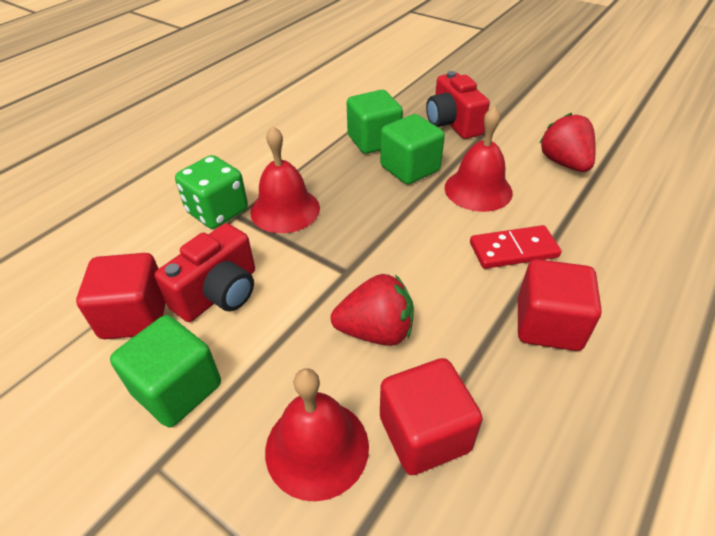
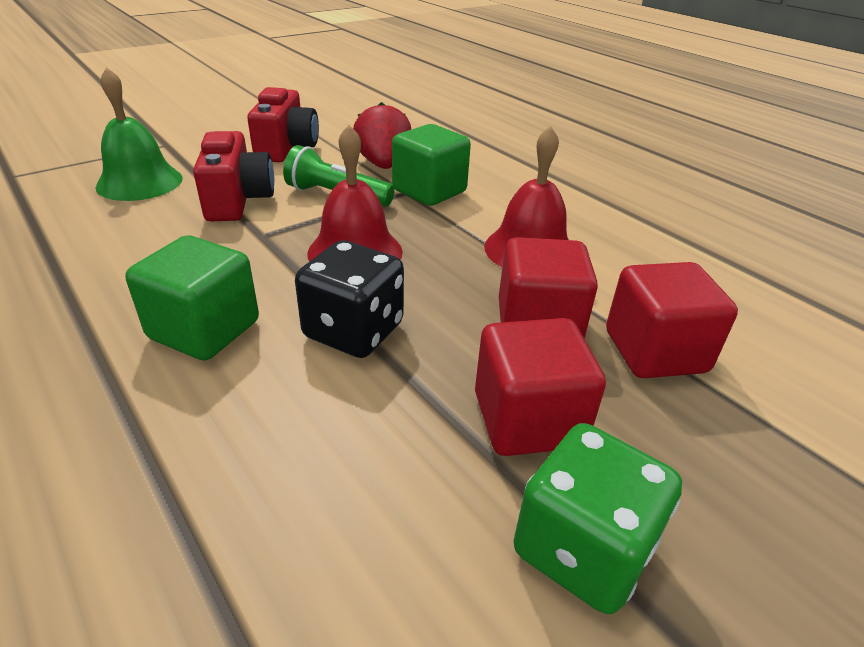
black dice: none = 0 -> [295,240,404,358] = 1
green bell: none = 0 -> [95,67,183,201] = 1
green cube: [110,315,221,427] [347,90,403,154] [380,114,445,184] = 3 -> [125,235,259,360] [392,124,471,206] = 2
green flashlight: none = 0 -> [283,145,395,207] = 1
red bell: [250,126,320,233] [265,368,369,501] [445,106,513,212] = 3 -> [307,125,403,262] [484,126,569,267] = 2
red domino: [470,225,562,269] = 1 -> none = 0
red strawberry: [331,274,414,346] [540,113,596,172] = 2 -> [353,102,411,169] = 1

